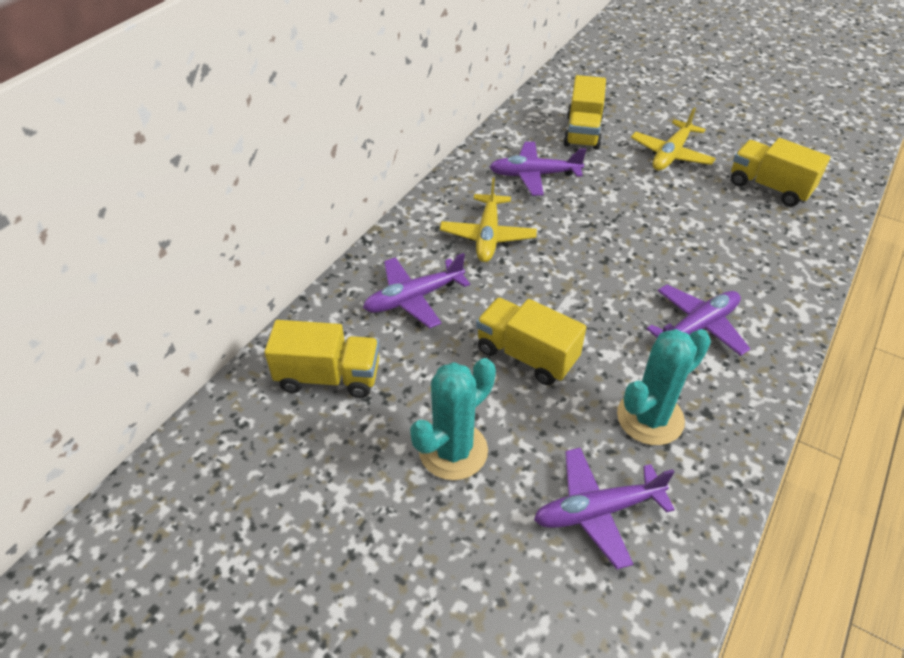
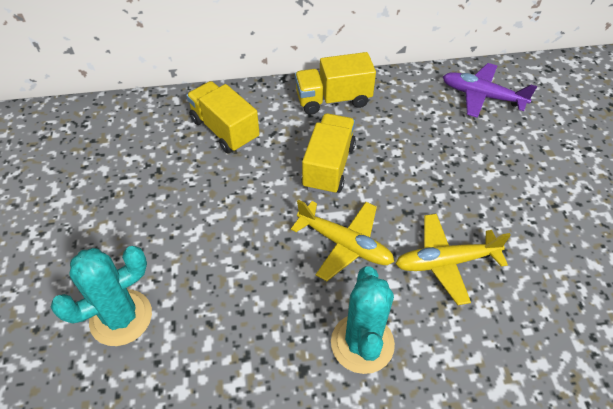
purple plane: [363,253,470,329] [490,142,586,196] [534,448,675,569] [646,285,750,356] = 4 -> [443,63,537,118] = 1
yellow truck: [264,320,380,398] [476,298,586,385] [563,75,606,150] [731,138,830,207] = 4 -> [186,81,260,154] [295,52,376,115] [302,113,356,195] = 3

